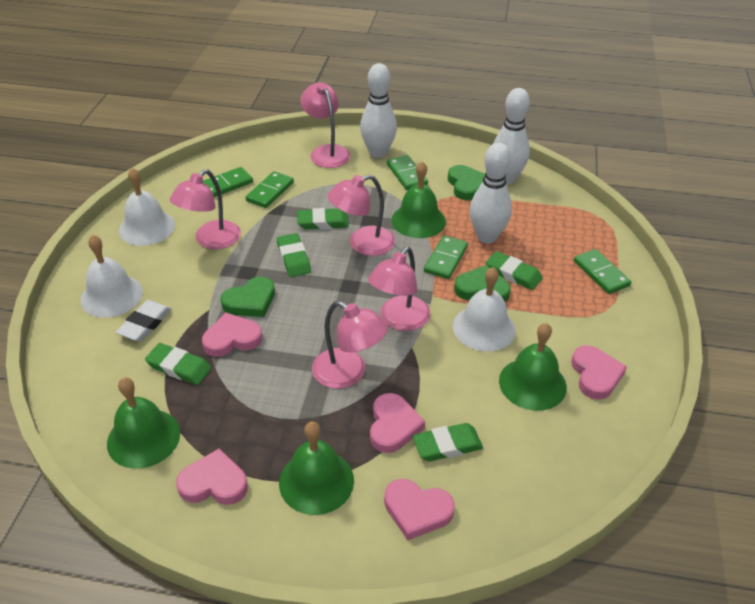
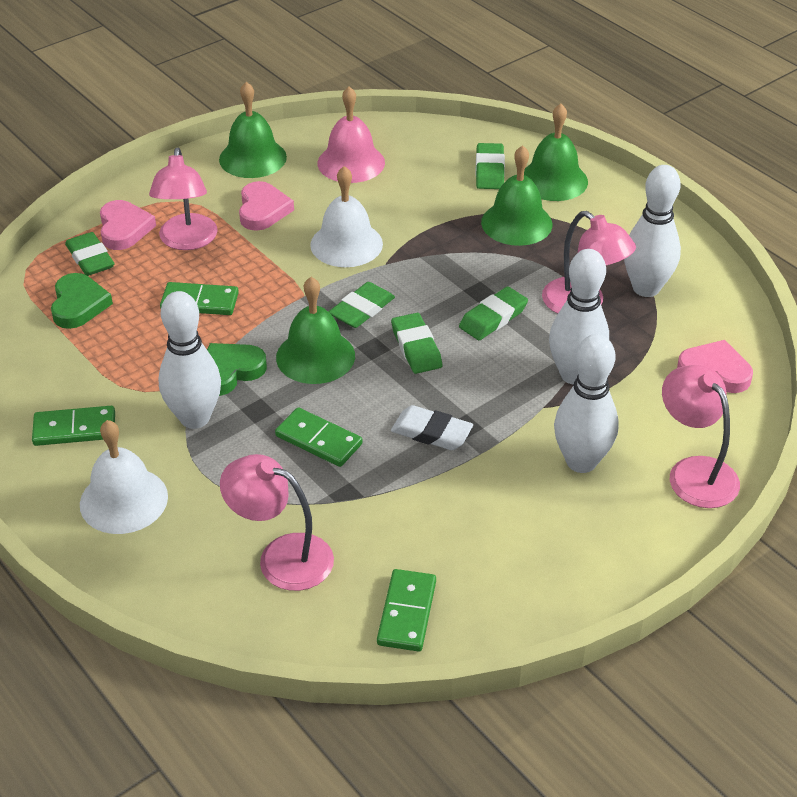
green domino: [203,167,253,197] [245,171,294,208] [387,155,428,190] [424,235,468,279] [574,249,631,294] = 5 -> [32,406,115,446] [160,282,239,315] [275,407,363,467] [377,569,436,652] = 4
green heart: [221,277,275,317] [448,165,485,200] [454,265,511,302] = 3 -> [51,273,113,329] [207,343,267,396] = 2
pink bell: none = 0 -> [317,87,385,183] = 1
pink heart: [176,448,248,505] [202,313,262,357] [370,393,425,453] [384,479,455,540] [571,345,627,400] = 5 -> [100,200,156,250] [239,181,294,231] [677,340,753,393] = 3
pink lamp: [170,169,241,249] [300,82,350,168] [312,301,388,389] [327,175,395,256] [368,247,430,331] = 5 -> [149,148,218,250] [220,454,334,591] [542,211,636,314] [662,365,740,508] = 4
white bell: [81,235,143,318] [119,168,175,246] [453,267,516,351] = 3 -> [80,420,168,534] [310,166,383,267] = 2
white bowling pin: [360,63,397,158] [470,143,512,243] [493,88,530,184] = 3 -> [158,291,221,429] [549,249,609,385] [554,334,619,473] [624,165,681,297] = 4

